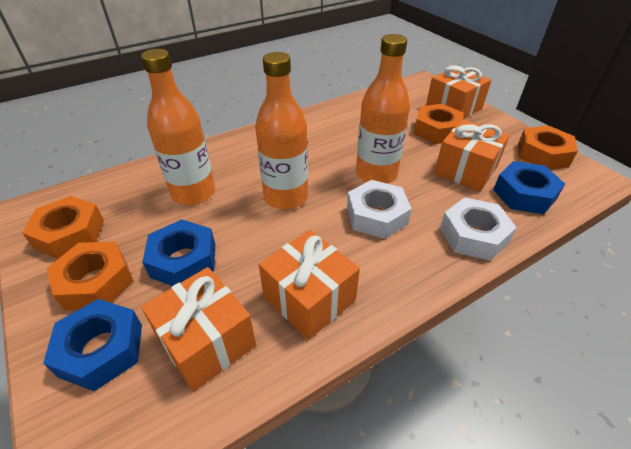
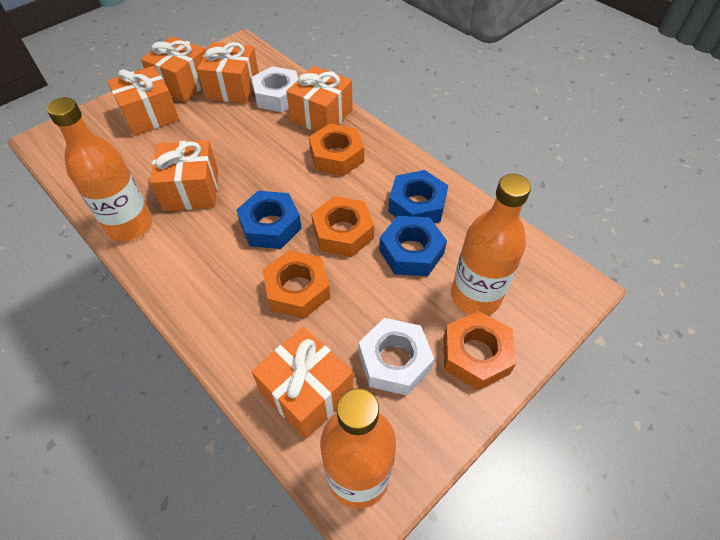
orange gift: [141,267,256,391] [259,230,360,340] [426,65,491,119] [434,119,510,192] = 4 -> [107,66,179,136] [141,36,206,102] [150,140,218,211] [197,42,259,104] [252,327,353,439] [286,66,352,132] = 6

